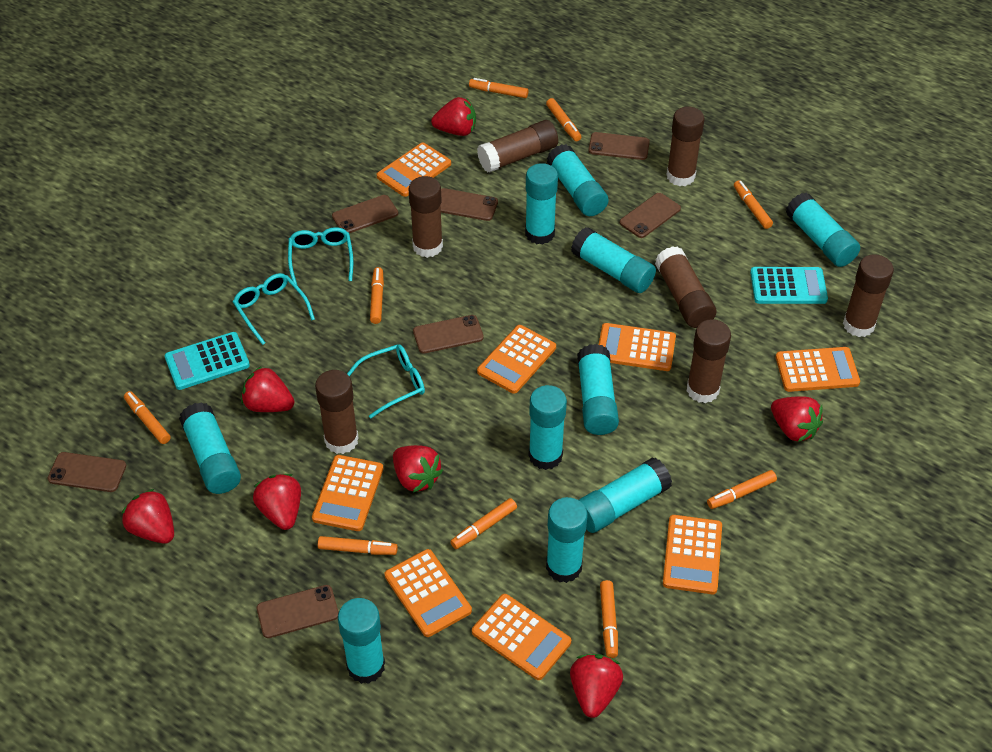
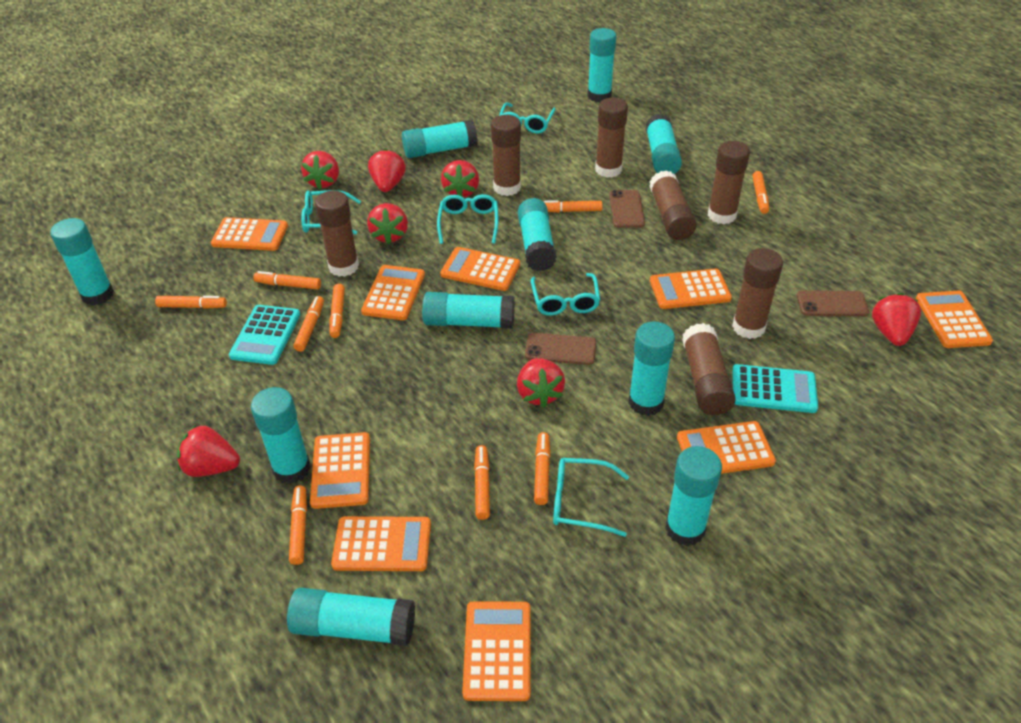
brown phone: [47,452,126,492] [257,585,339,638] [332,195,398,233] [413,315,484,354] [441,188,498,221] [588,132,650,160] [620,193,681,238] = 7 -> [525,333,596,365] [609,190,645,228] [797,290,870,316] = 3
orange calculator: [312,455,383,531] [377,142,451,197] [385,549,472,637] [472,594,571,680] [477,325,556,394] [599,323,676,371] [663,515,722,594] [776,347,860,392] = 8 -> [211,217,288,251] [310,432,370,509] [331,516,431,571] [361,265,425,320] [440,247,520,291] [462,601,531,701] [650,269,732,309] [677,421,776,474] [916,291,993,348] = 9
turquoise glasses: [233,273,315,345] [288,227,353,286] [347,344,425,419] = 3 -> [301,190,361,235] [437,194,499,244] [499,102,556,133] [531,273,600,316] [553,458,629,537] = 5

